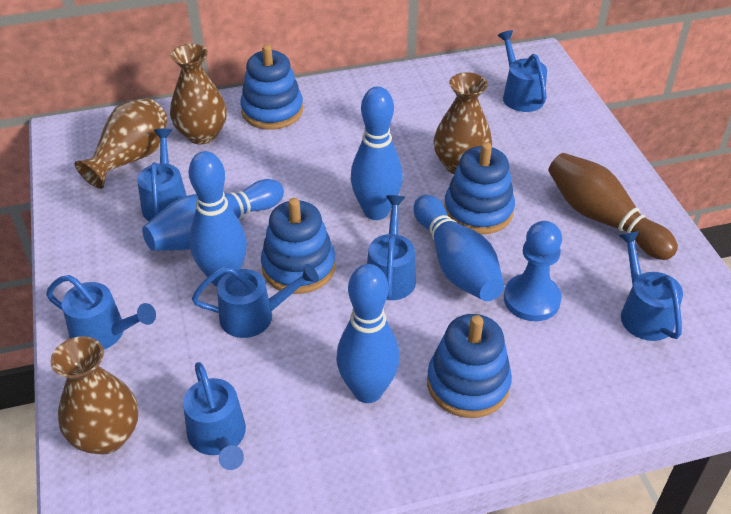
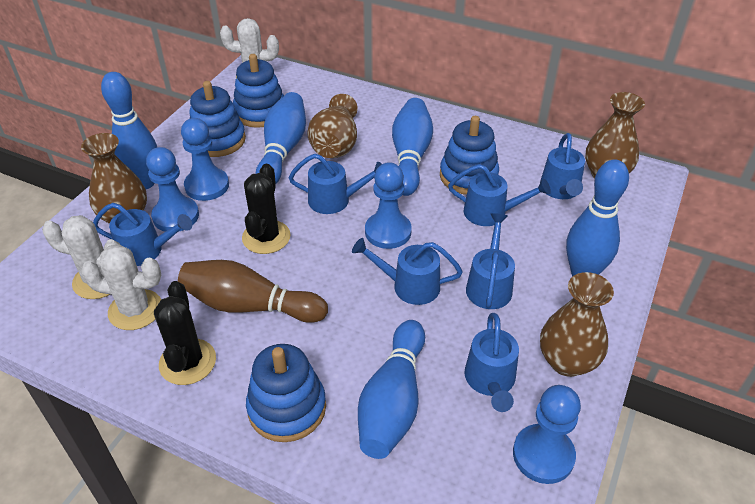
black cactus: none = 0 -> [154,281,216,385] [242,164,291,254] = 2
blue pawn: [504,221,562,321] = 1 -> [146,147,199,232] [181,118,229,201] [365,162,412,249] [513,385,581,484] = 4
white cactus: none = 0 -> [42,215,120,299] [81,244,161,330] [220,18,279,78] = 3

